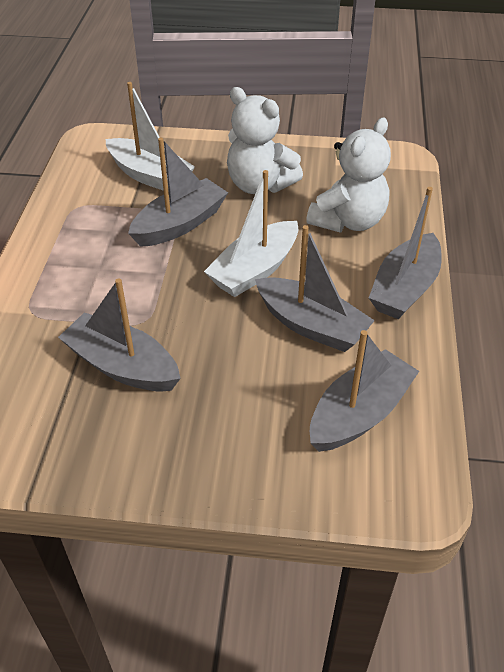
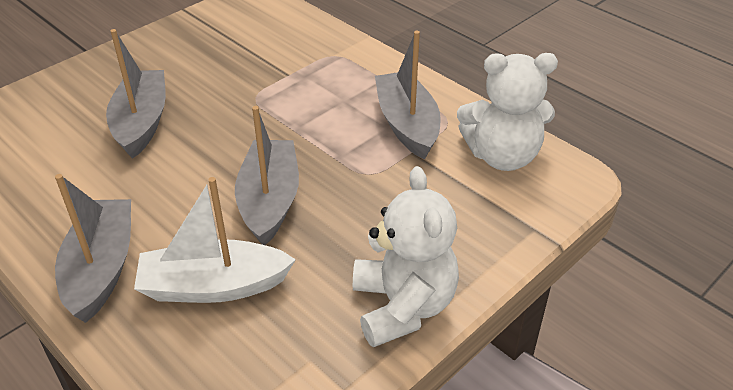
grey boat: [58,278,181,392] [128,138,228,247] [255,225,375,352] [310,330,419,452] [369,187,442,319] = 5 -> [55,174,131,323] [106,29,166,159] [235,106,299,245] [375,31,441,160] = 4
white boat: [106,82,195,191] [204,170,298,297] = 2 -> [134,177,296,303] = 1

